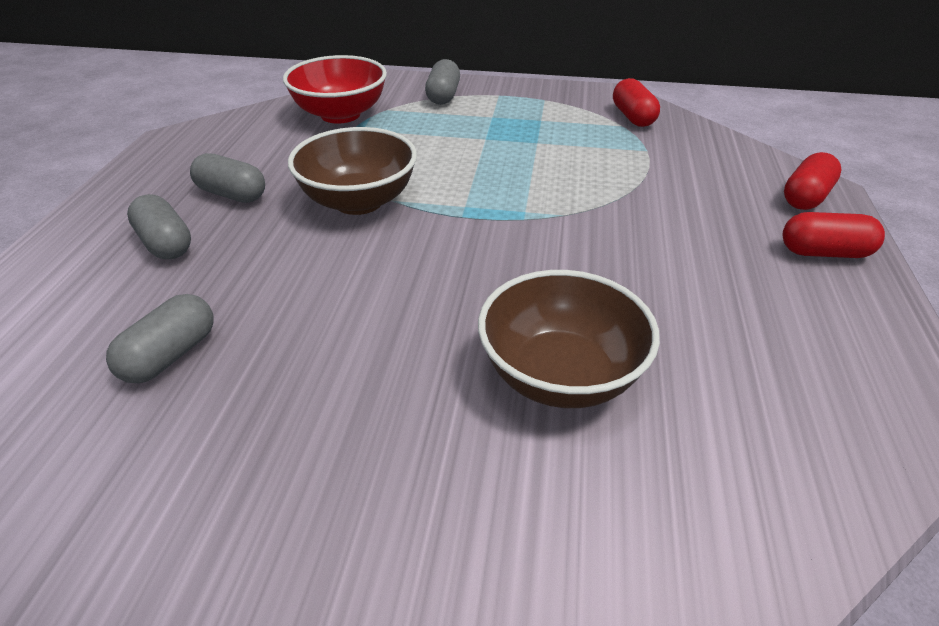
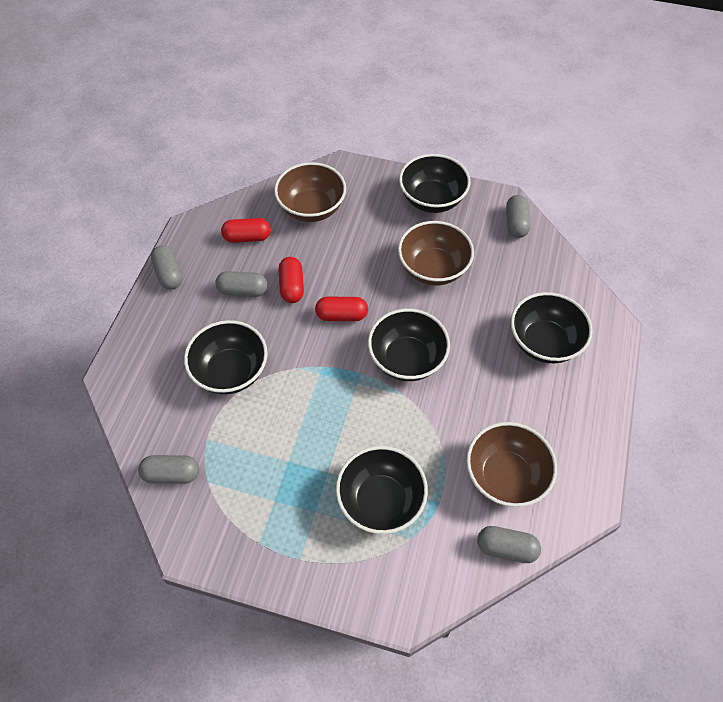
black bowl: none = 0 -> [184,320,268,394] [336,446,428,534] [368,309,450,381] [399,154,470,213] [511,292,593,363] = 5
brown bowl: [288,127,417,215] [478,270,660,408] = 2 -> [274,162,346,222] [398,221,474,286] [467,422,557,507] = 3
grey capsule: [106,294,214,383] [127,194,191,259] [190,153,265,203] [425,59,460,105] = 4 -> [138,455,199,484] [151,246,182,290] [215,271,267,297] [477,526,541,563] [506,195,531,238] = 5
red bowl: [283,55,387,124] = 1 -> none = 0

